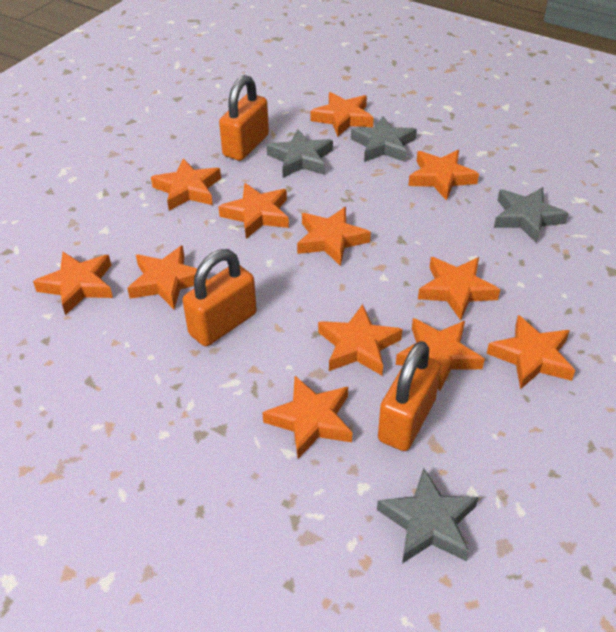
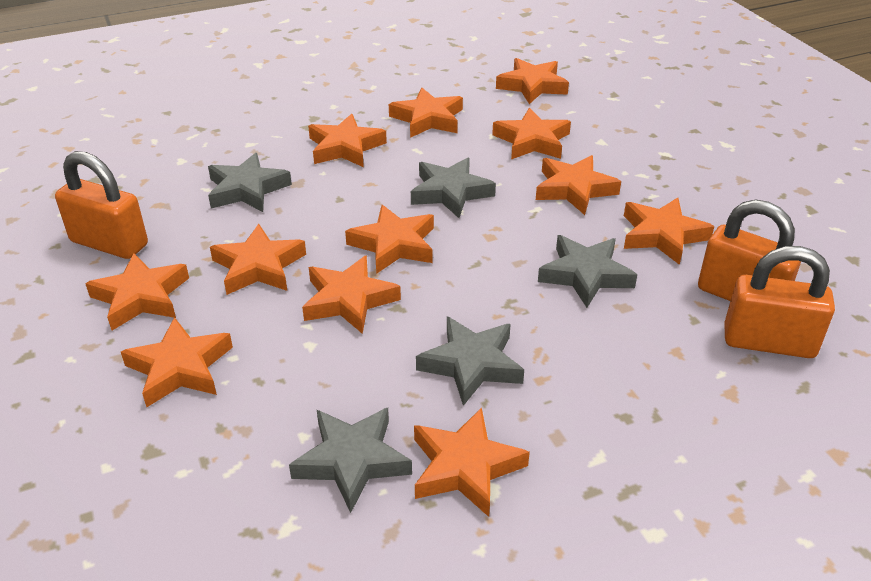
grey star: [267,129,333,177] [351,116,417,162] [377,468,478,564] [494,187,569,243] = 4 -> [208,153,292,212] [289,408,412,513] [411,158,496,218] [416,316,524,406] [538,235,637,308] = 5

